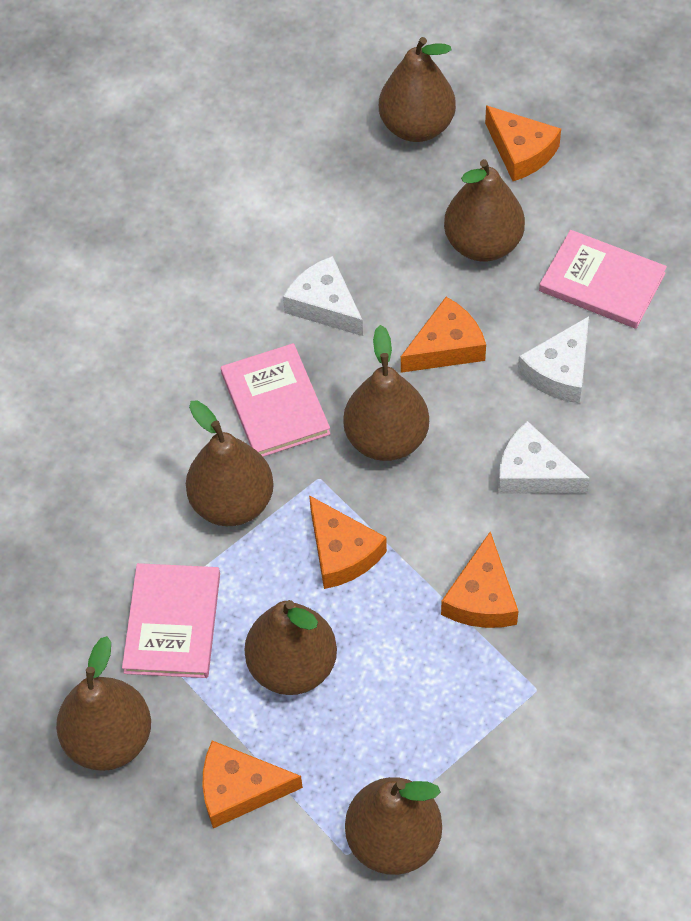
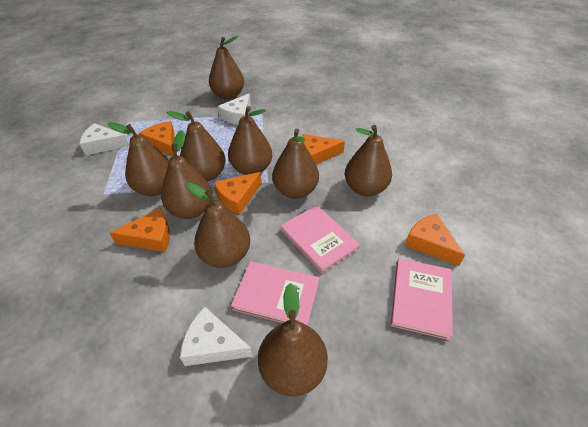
brown pear: [56,636,151,771] [186,400,274,526] [245,600,337,695] [343,325,429,461] [345,777,442,875] [379,37,456,142] [444,159,525,262] = 7 -> [108,122,169,196] [161,130,212,219] [167,111,226,182] [186,182,250,268] [209,36,244,100] [228,106,272,175] [258,283,328,396] [272,128,319,199] [345,125,392,196] = 9

